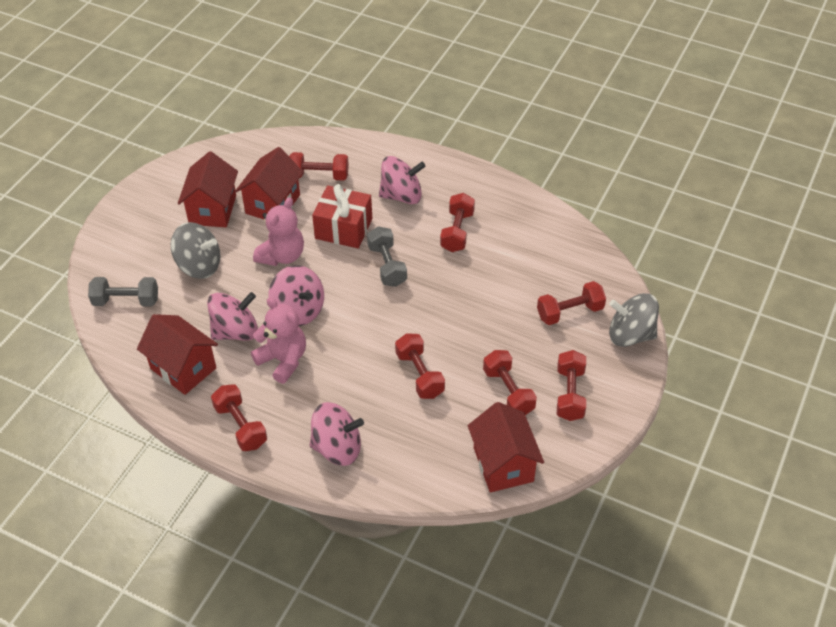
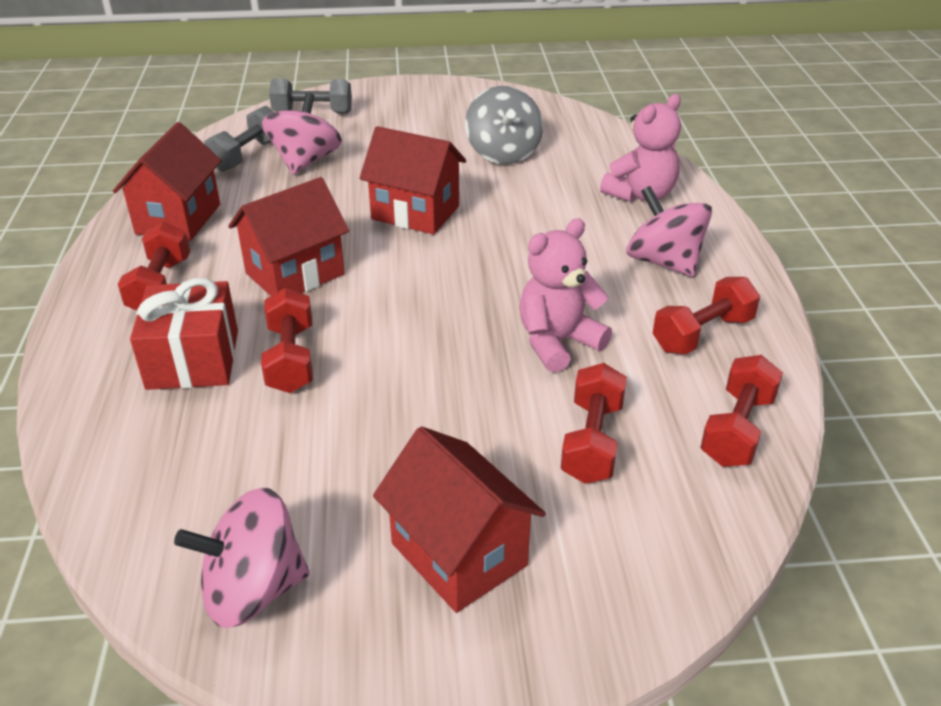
grey spinning top: [171,222,220,279] [609,293,659,347] = 2 -> [465,86,543,164] = 1
pink spinning top: [207,292,258,340] [268,265,324,326] [310,402,364,466] [379,156,425,204] = 4 -> [174,488,310,628] [262,93,342,175] [626,186,712,277] = 3
red dumbbell: [211,384,267,451] [289,152,349,181] [395,333,445,399] [440,193,475,252] [483,350,537,415] [537,281,606,325] [557,350,586,421] = 7 -> [118,222,190,311] [261,288,313,393] [561,363,627,484] [652,277,760,355] [700,355,783,467] = 5

